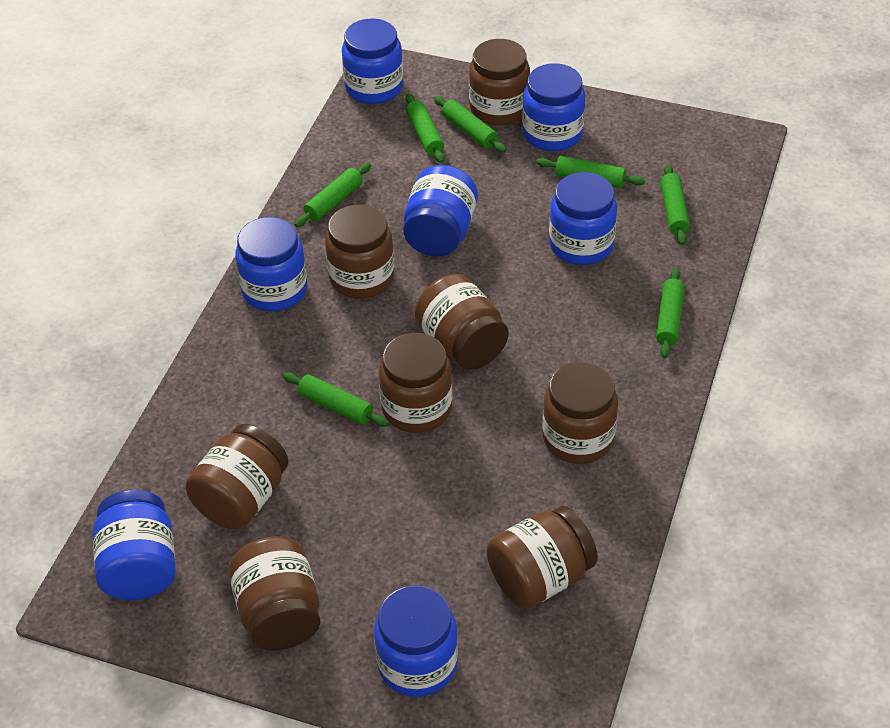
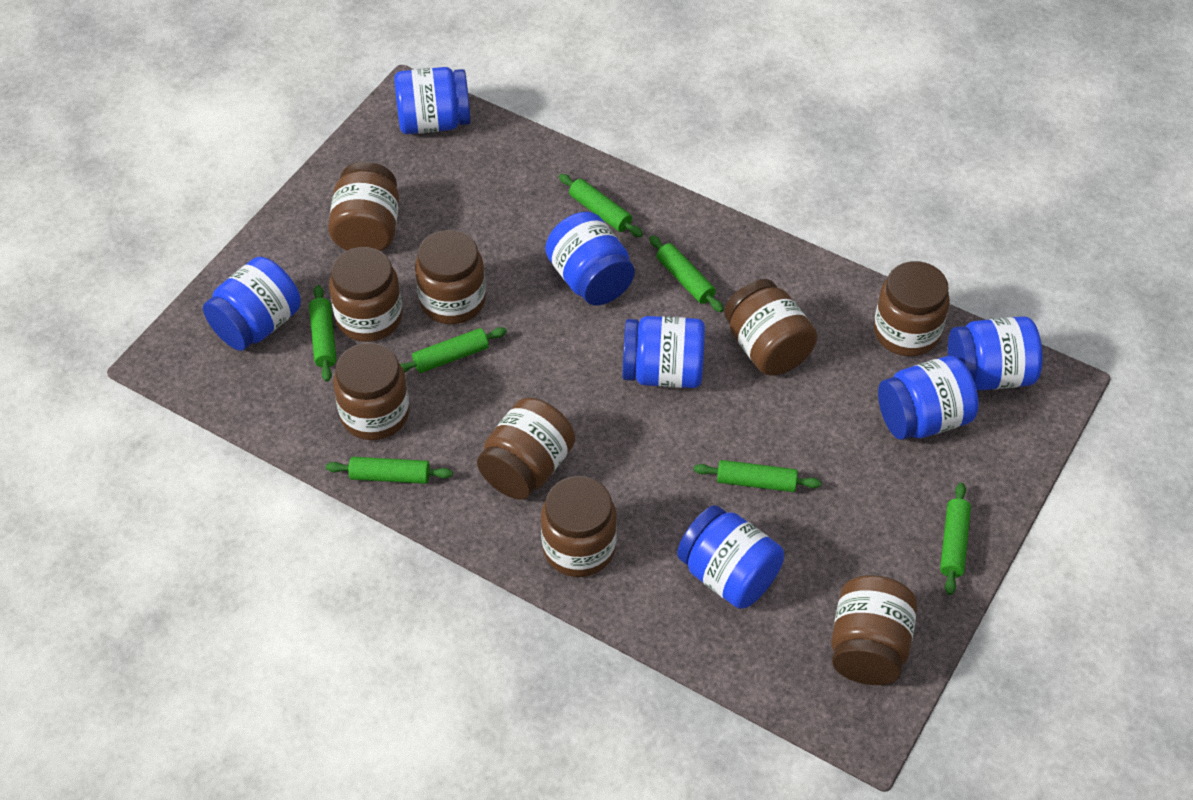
brown jar: [185,424,288,530] [228,537,320,651] [325,204,394,299] [379,333,452,433] [414,274,509,370] [469,39,530,125] [487,506,598,609] [542,362,618,464] = 8 -> [328,162,399,251] [329,247,402,342] [333,343,410,440] [415,230,486,324] [477,398,575,500] [541,476,617,577] [724,279,817,376] [831,575,918,685] [874,261,950,356] = 9

